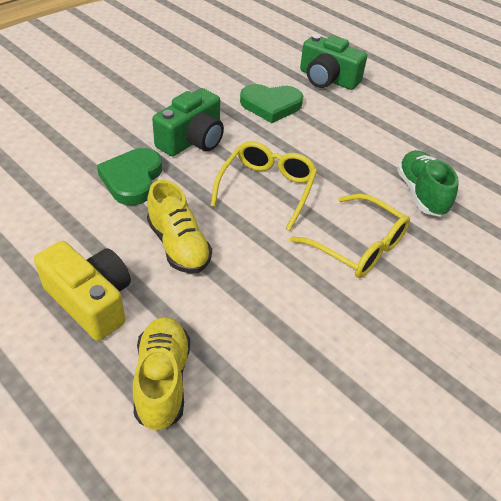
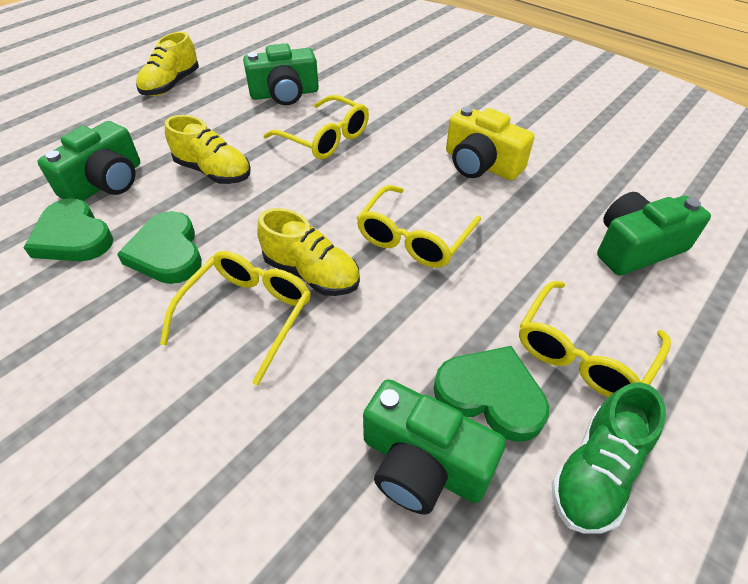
green camera: [152,88,224,156] [300,34,367,90] = 2 -> [37,121,140,201] [243,43,319,105] [363,379,506,515] [597,192,711,276] = 4
green heart: [97,148,162,205] [240,84,303,123] = 2 -> [23,198,113,261] [117,211,202,284] [434,346,549,442] = 3
yellow glasses: [210,141,317,231] [290,194,410,278] = 2 -> [160,251,311,385] [263,95,369,159] [357,185,481,268] [519,281,671,397] = 4
yellow shoe: [133,317,190,431] [147,180,212,274] = 2 -> [136,32,199,96] [165,115,251,184] [257,208,360,296] = 3

